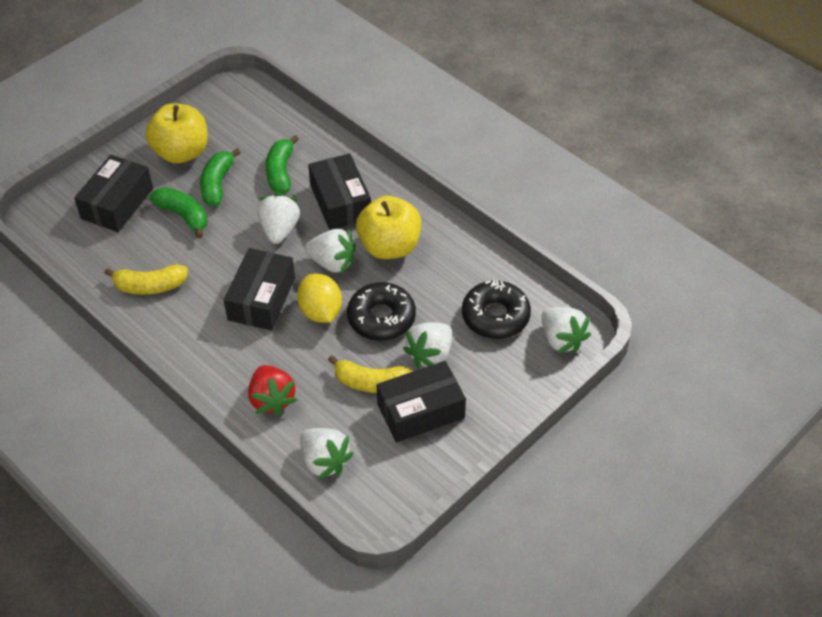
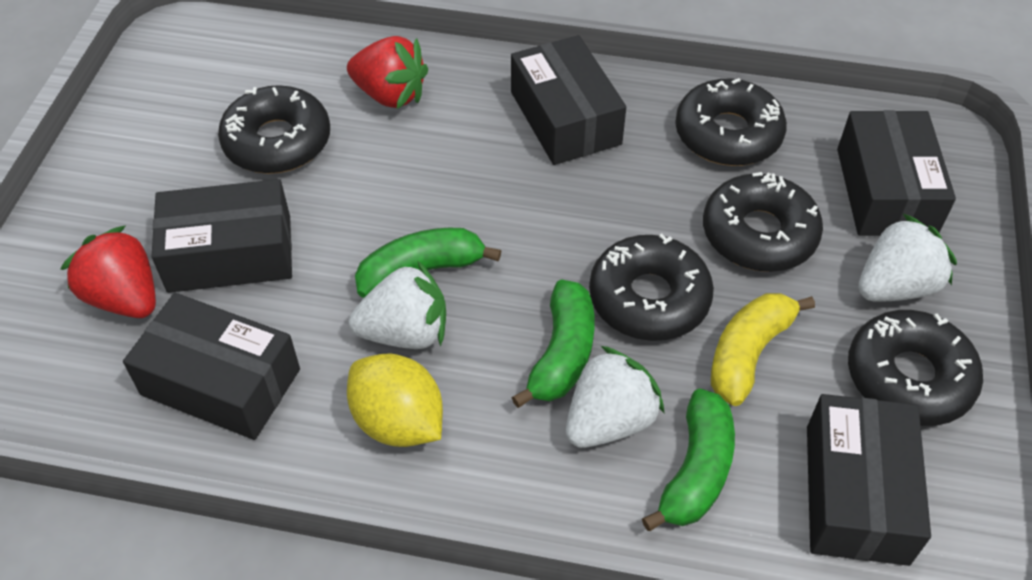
black box: [74,155,153,232] [224,248,295,330] [308,153,371,230] [377,361,466,443] = 4 -> [123,293,300,440] [151,179,292,293] [511,35,626,165] [807,394,931,566] [837,110,956,236] = 5
black donut: [347,282,416,341] [462,280,531,339] = 2 -> [218,85,330,174] [589,234,714,341] [675,78,787,166] [703,172,823,272] [848,310,983,426] = 5
red strawberry: [248,365,297,416] = 1 -> [61,226,156,318] [347,36,428,109] = 2
white strawberry: [257,193,300,244] [300,428,354,480] [305,229,356,273] [403,322,452,368] [541,307,591,354] = 5 -> [349,260,446,349] [566,346,665,448] [858,214,957,302] = 3
yellow apple: [146,103,208,164] [356,196,421,259] = 2 -> none = 0
yellow banana: [104,265,188,294] [328,355,413,393] = 2 -> [711,293,815,406] = 1

